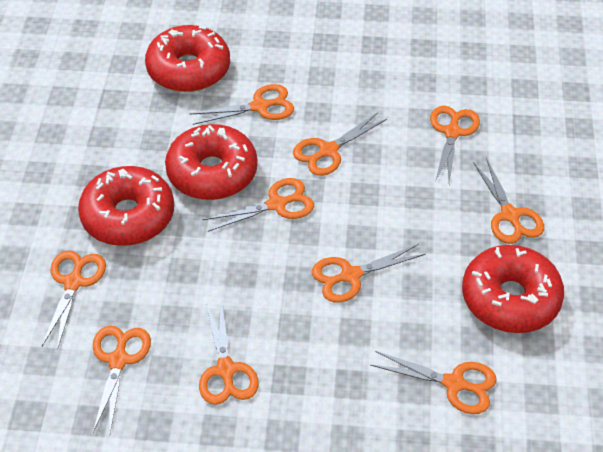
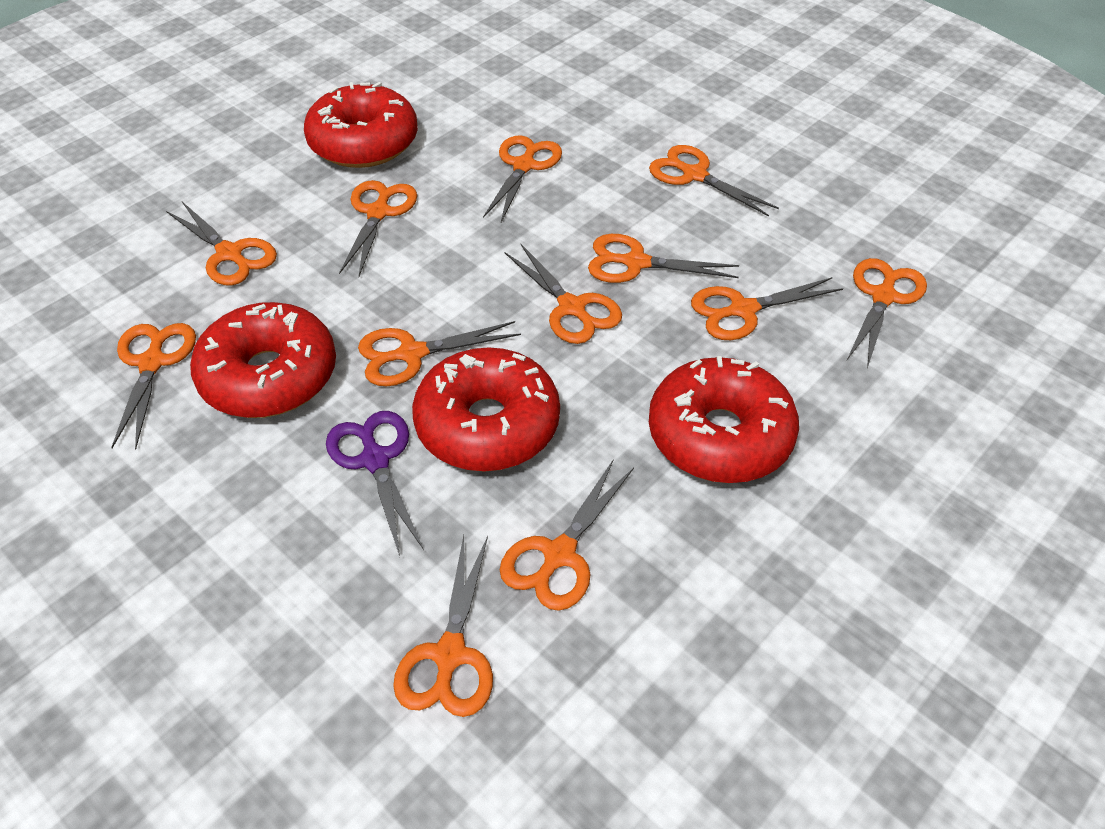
orange scissors: [42,250,106,350] [93,326,151,433] [190,84,294,125] [199,300,259,405] [203,178,314,232] [293,112,387,176] [312,244,426,303] [371,351,497,414] [430,106,480,183] [473,158,544,244] = 10 -> [111,323,196,449] [166,202,277,285] [339,180,417,276] [358,321,521,386] [393,535,493,717] [483,135,562,222] [500,460,634,611] [505,243,622,344] [588,234,739,283] [649,145,779,217] [691,277,843,340] [847,258,927,368] = 12
purple scissors: none = 0 -> [326,411,424,556] = 1

